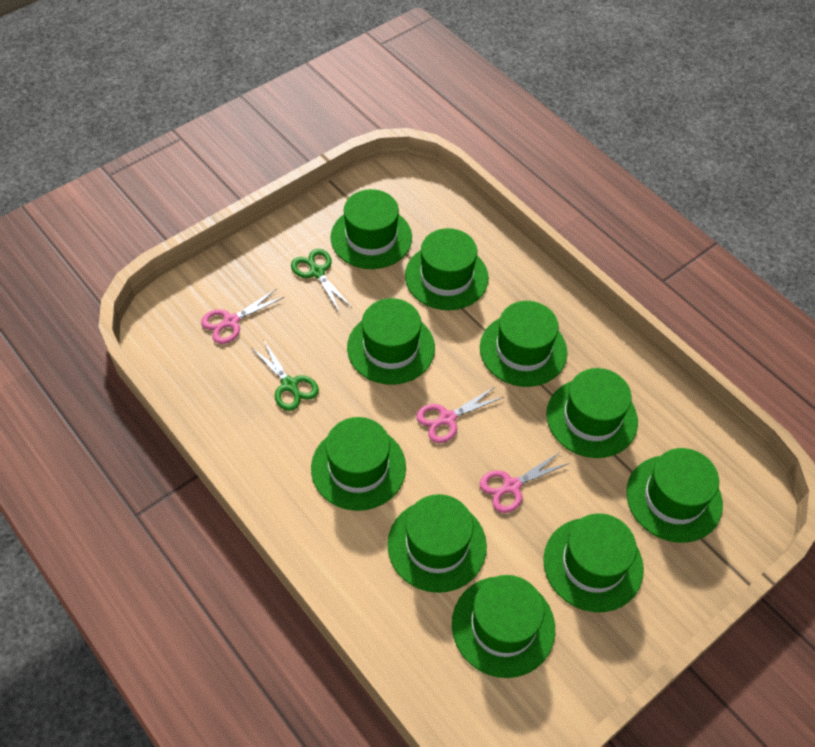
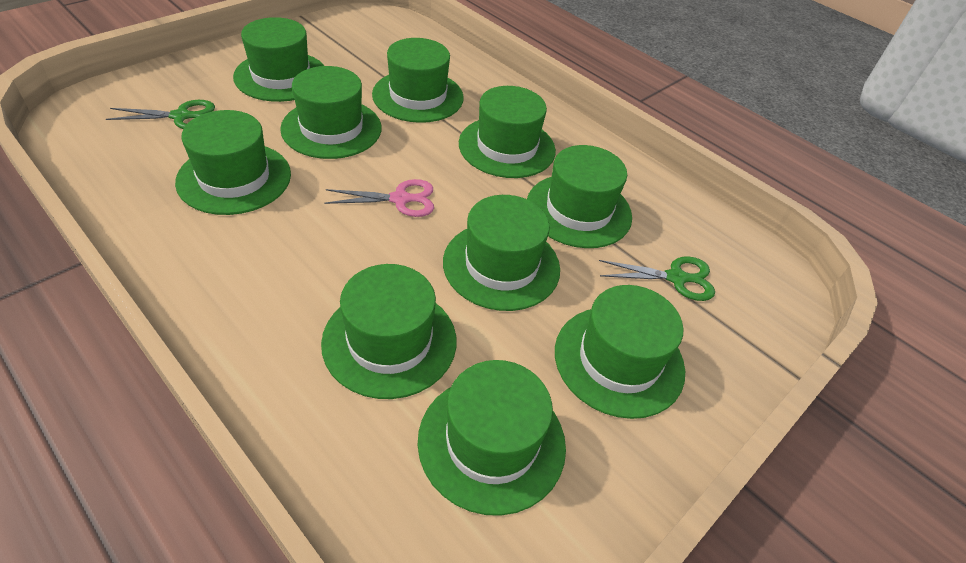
pink scissors: [201,289,284,344] [416,386,504,443] [480,451,570,513] = 3 -> [324,179,434,217] = 1

